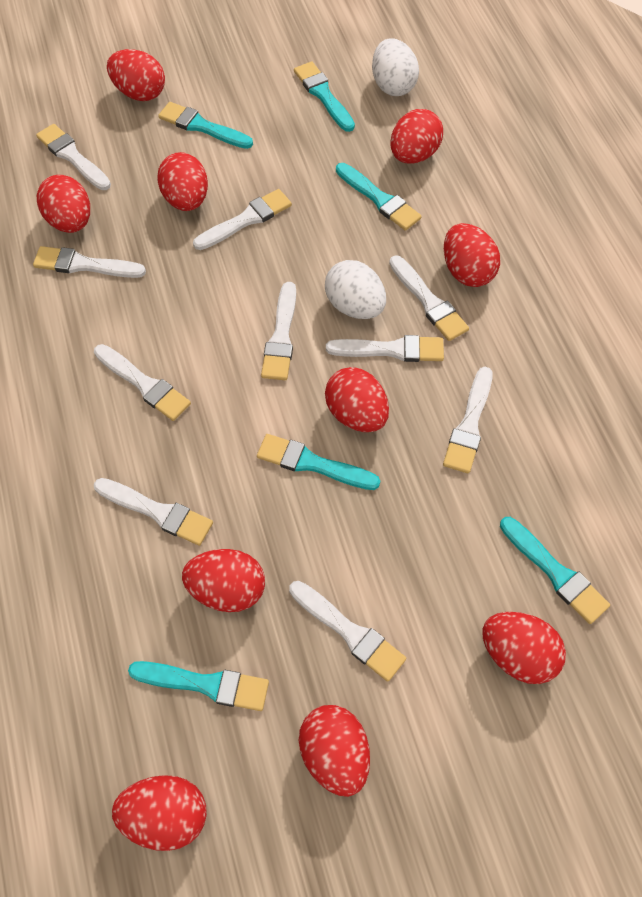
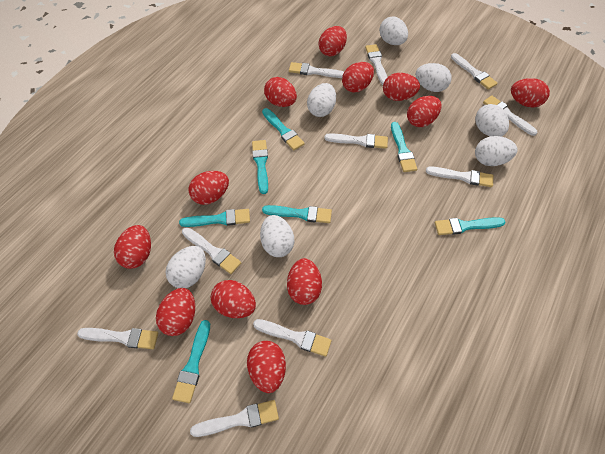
red egg: [37,175,90,233] [107,49,165,101] [112,775,207,851] [157,152,208,211] [182,549,265,612] [299,705,370,797] [325,367,389,432] [390,109,443,164] [444,223,500,287] [482,612,566,684] = 10 -> [114,225,151,269] [156,288,195,336] [188,171,229,205] [211,280,256,318] [247,341,286,393] [264,77,297,107] [287,258,322,305] [319,26,347,56] [342,62,374,93] [383,73,420,101] [407,96,441,127] [511,78,550,108] = 12
turquoise brush: [128,661,269,711] [158,102,253,149] [257,434,380,490] [294,61,355,132] [336,163,422,231] [500,517,610,624] = 6 -> [172,320,210,403] [179,209,250,227] [252,140,268,194] [262,108,305,150] [262,205,332,223] [391,122,417,172] [435,217,505,235] = 7
white egg: [325,260,386,319] [372,39,419,96] = 2 -> [166,246,206,288] [260,215,294,257] [307,83,336,117] [379,17,408,45] [415,63,452,92] [475,104,509,137] [475,136,518,166] = 7

